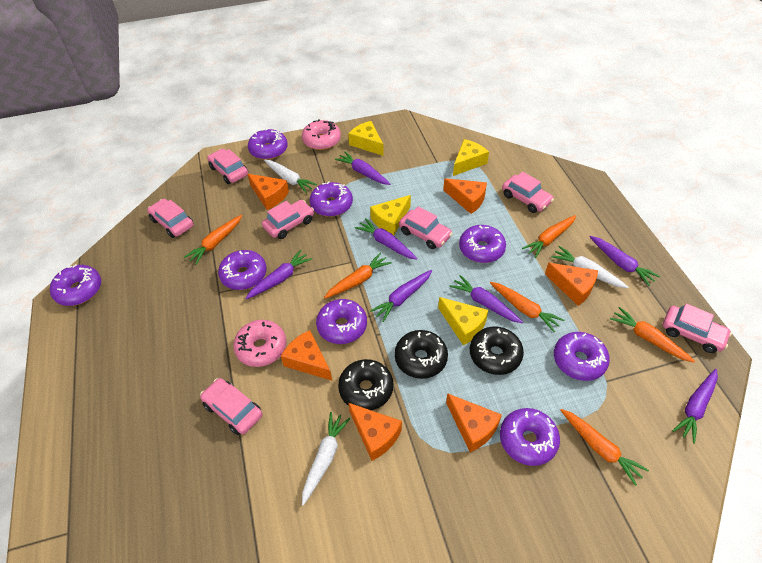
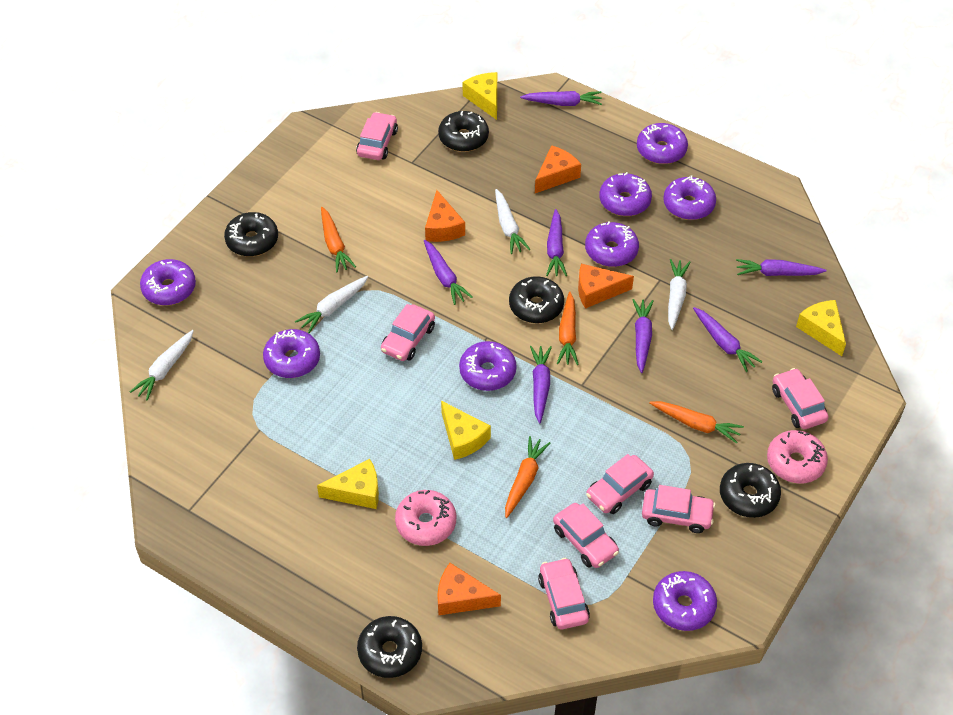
black donut: [338,359,393,410] [395,330,448,379] [470,326,524,375] = 3 -> [224,212,278,257] [357,616,422,678] [438,111,489,152] [509,276,564,323] [720,463,781,518] = 5
orange carrot: [184,215,242,265] [324,253,392,299] [490,282,564,332] [522,215,576,258] [560,409,649,486] [610,307,695,363] = 6 -> [321,207,356,272] [505,436,550,518] [557,292,579,365] [649,401,744,444] = 4
orange cheese: [248,174,289,210] [281,330,332,381] [348,403,402,461] [443,178,487,214] [446,393,502,452] [545,263,598,306] = 6 -> [425,190,465,242] [437,563,501,615] [535,145,581,193] [578,264,634,309] = 4
white carrot: [264,160,317,193] [302,412,350,506] [551,246,628,288] = 3 -> [130,330,194,401] [295,276,368,333] [495,189,530,254] [668,259,690,330] = 4

